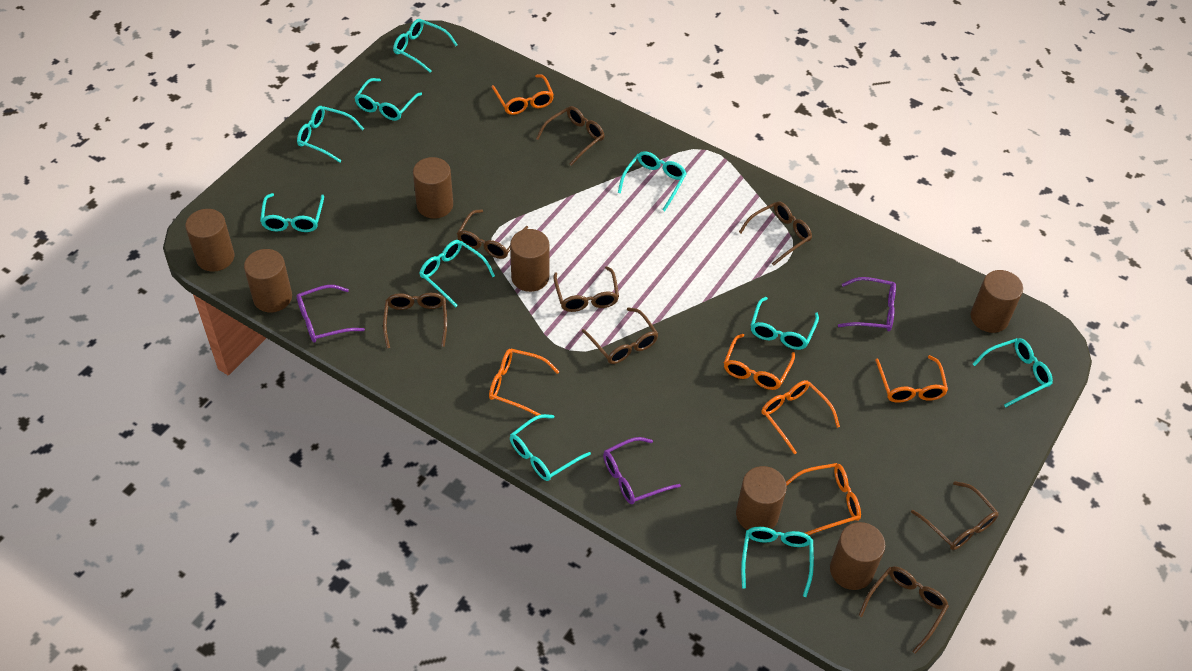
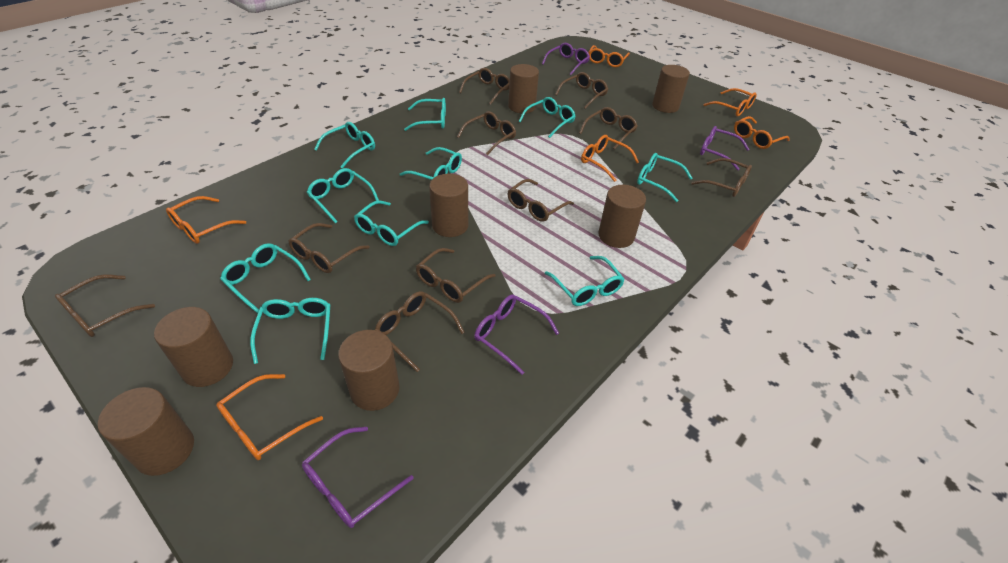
brown glasses: [383,293,447,348] [457,209,528,259] [536,106,605,166] [553,266,619,312] [582,308,658,364] [739,202,812,266] [858,566,949,654] [911,481,999,550] = 8 -> [55,274,155,337] [289,223,370,273] [375,291,465,372] [416,248,495,303] [457,111,516,155] [459,68,510,105] [508,179,574,222] [555,72,608,109] [579,107,638,150] [691,158,752,197] = 10
purple glasses: [296,285,365,343] [603,437,681,504] [838,277,896,331] = 3 -> [302,427,413,528] [474,295,559,375] [542,43,590,75] [700,126,750,170] = 4

